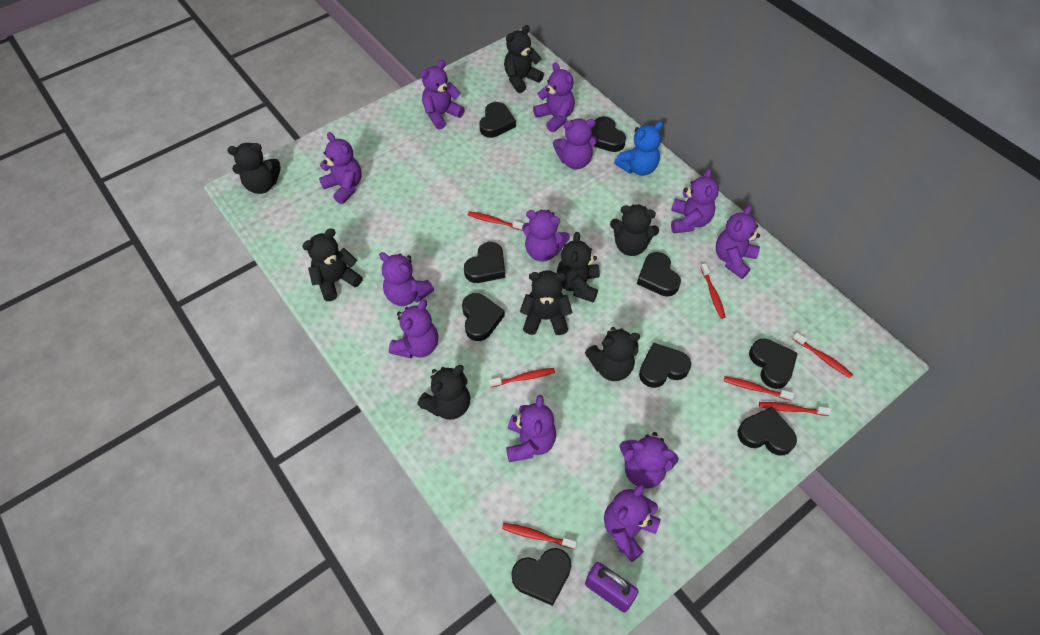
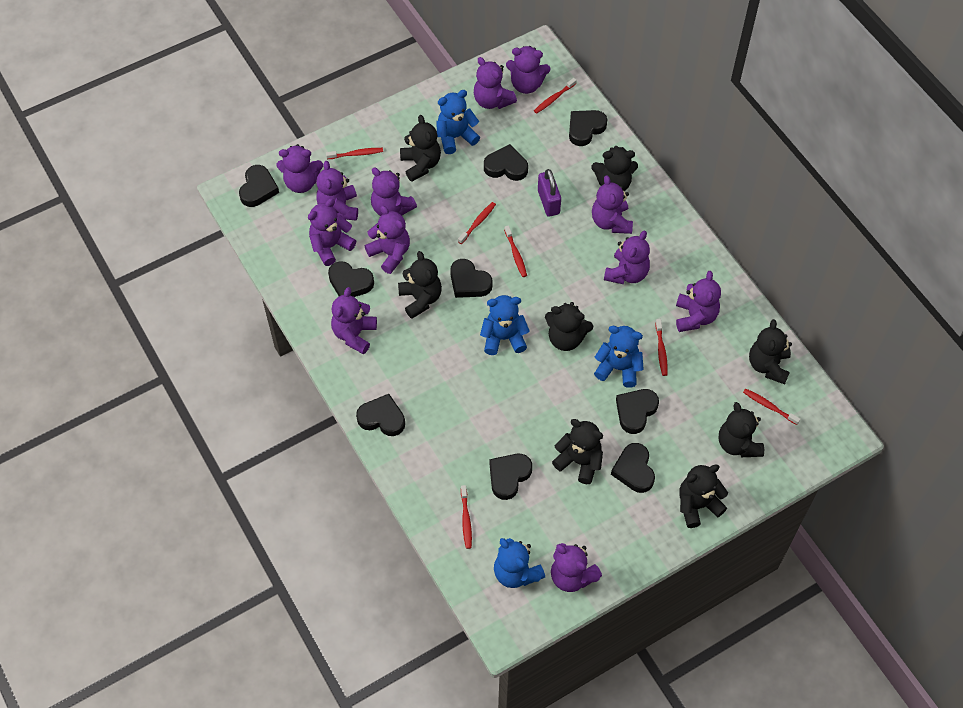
blue teddy bear: [614,121,663,176] = 1 -> [436,90,480,154] [480,295,530,355] [494,538,545,588] [594,326,644,388] = 4

